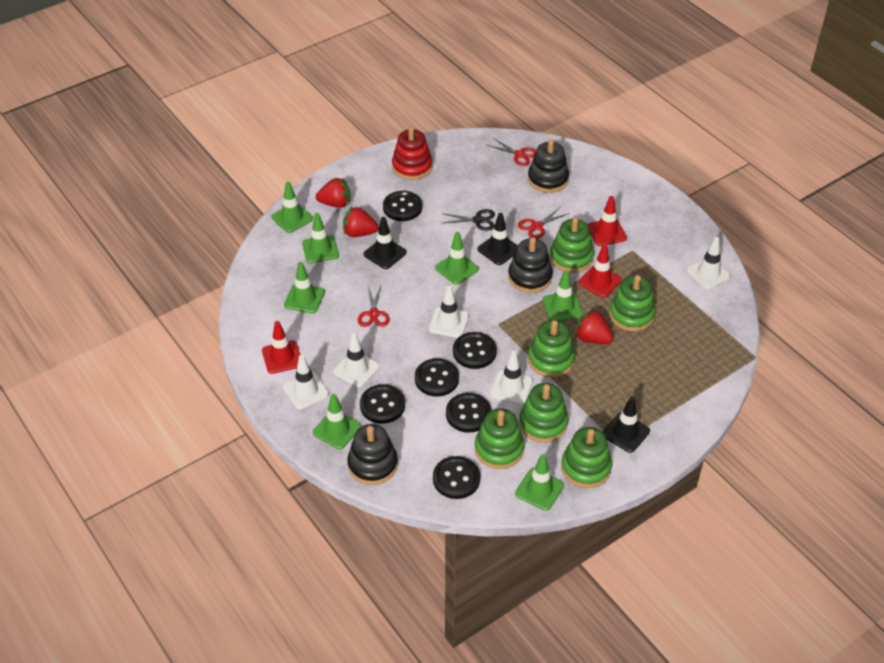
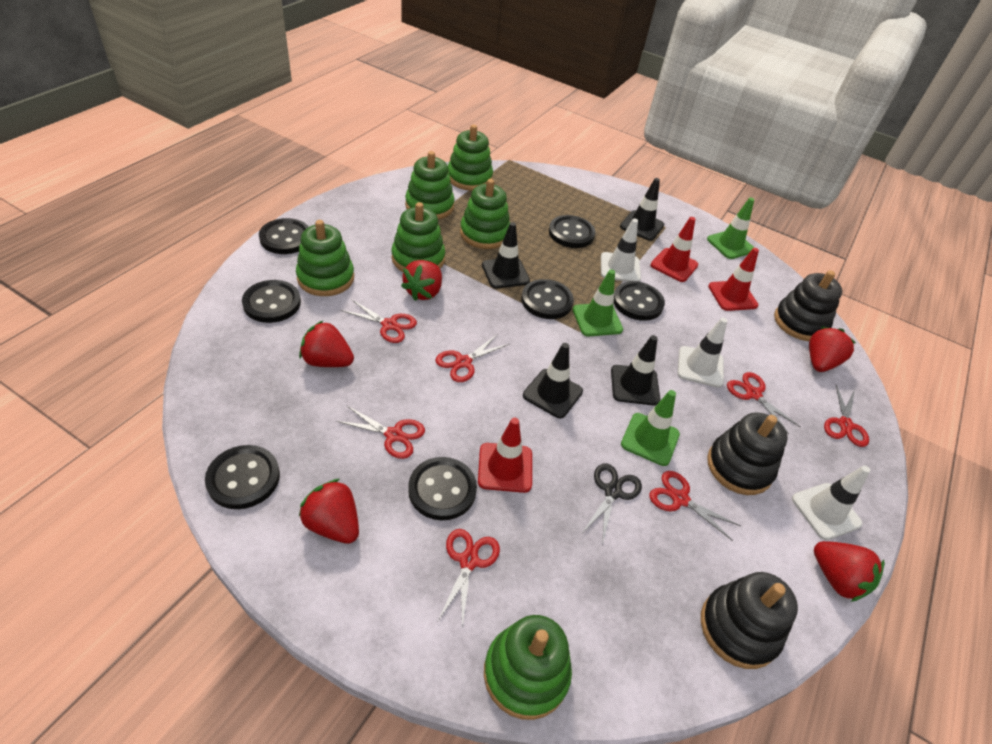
black button: [360,384,405,424] [383,191,422,221] [415,358,459,397] [433,456,480,499] [446,393,491,433] [453,332,497,369] = 6 -> [205,445,280,509] [242,280,301,323] [259,218,309,254] [408,457,477,520] [521,279,574,319] [549,215,595,248] [614,281,665,321] = 7
black traffic cone: [364,217,407,269] [477,213,518,265] [602,397,650,453] = 3 -> [482,222,530,289] [523,343,583,418] [611,335,660,405] [620,178,664,241] = 4
green traffic cone: [271,182,313,233] [284,262,325,313] [302,213,339,263] [313,394,361,449] [435,232,479,285] [515,454,564,511] [543,270,583,321] = 7 -> [573,269,623,336] [621,390,680,466] [707,198,754,259] = 3
red scissors: [358,286,390,327] [487,138,536,166] [518,208,569,239] = 3 -> [336,405,425,459] [341,299,417,343] [435,334,509,382] [438,529,500,628] [650,471,741,541] [727,372,801,434] [824,385,869,447] = 7
red stacking toy: [392,127,432,180] = 1 -> none = 0
red strawberry: [316,178,350,208] [343,207,379,237] [575,309,613,344] = 3 -> [299,321,354,367] [299,479,359,544] [401,260,442,301] [809,326,856,372] [814,541,885,602] = 5
white traffic cone: [283,355,329,409] [333,333,380,388] [429,286,469,338] [490,351,533,405] [687,237,731,289] = 5 -> [601,219,641,282] [678,318,727,388] [792,466,870,540] = 3

